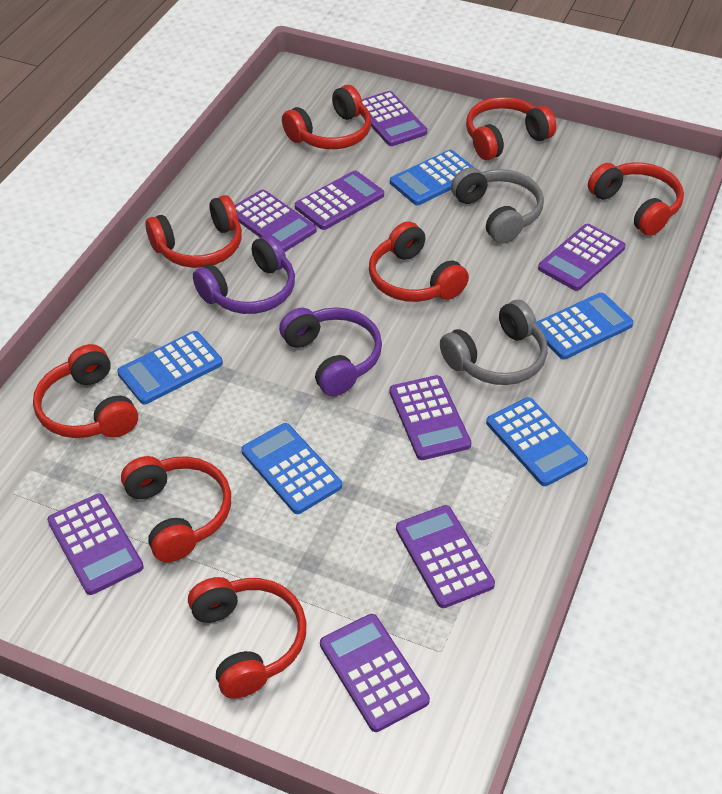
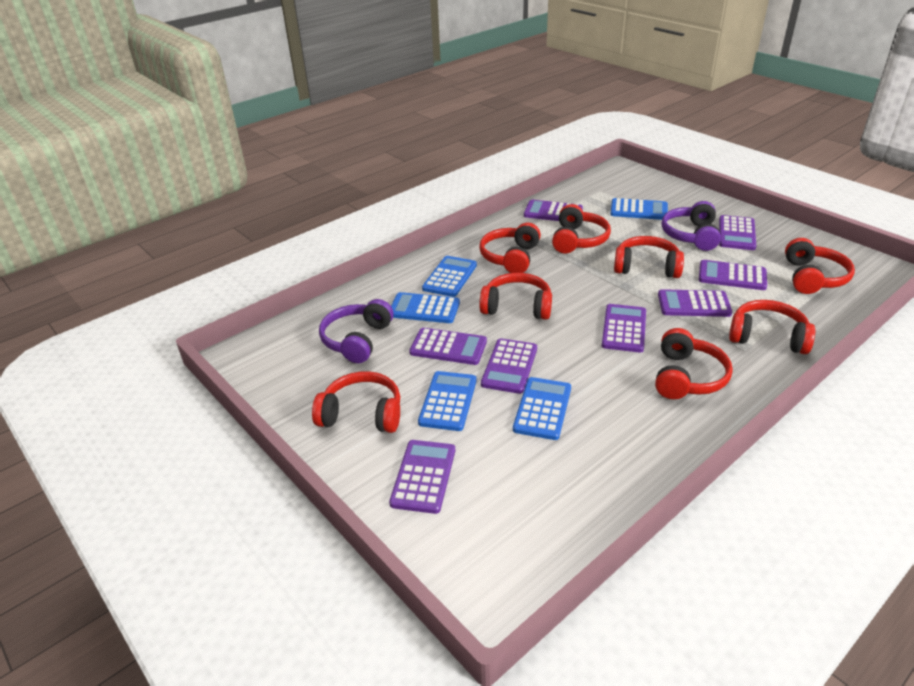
grey headphones: [440,300,548,385] [451,167,544,243] = 2 -> none = 0

